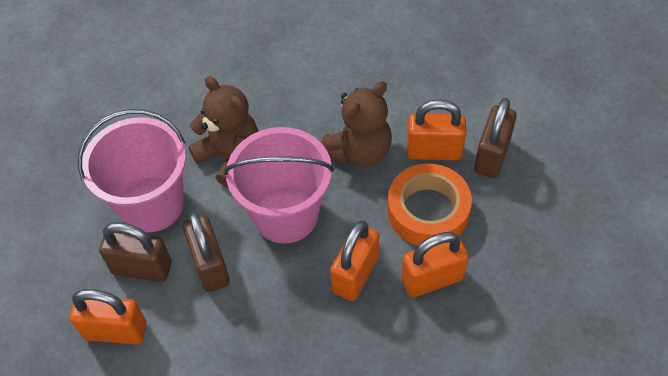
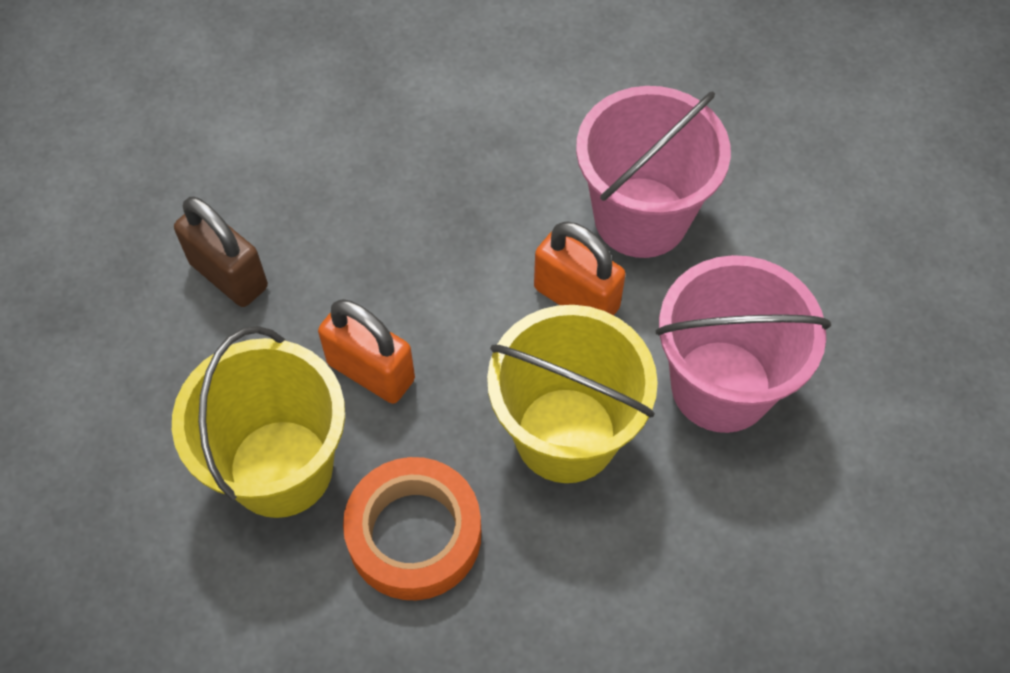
brown padlock: [99,222,172,282] [183,212,230,292] [474,98,517,178] = 3 -> [174,197,268,307] = 1
brown teddy bear: [188,76,258,188] [321,81,392,167] = 2 -> none = 0
orange padlock: [69,289,146,345] [330,220,379,301] [401,232,469,298] [407,99,466,160] = 4 -> [318,299,415,404] [534,221,626,315] = 2
yellow bucket: none = 0 -> [172,326,345,518] [487,305,658,483] = 2

